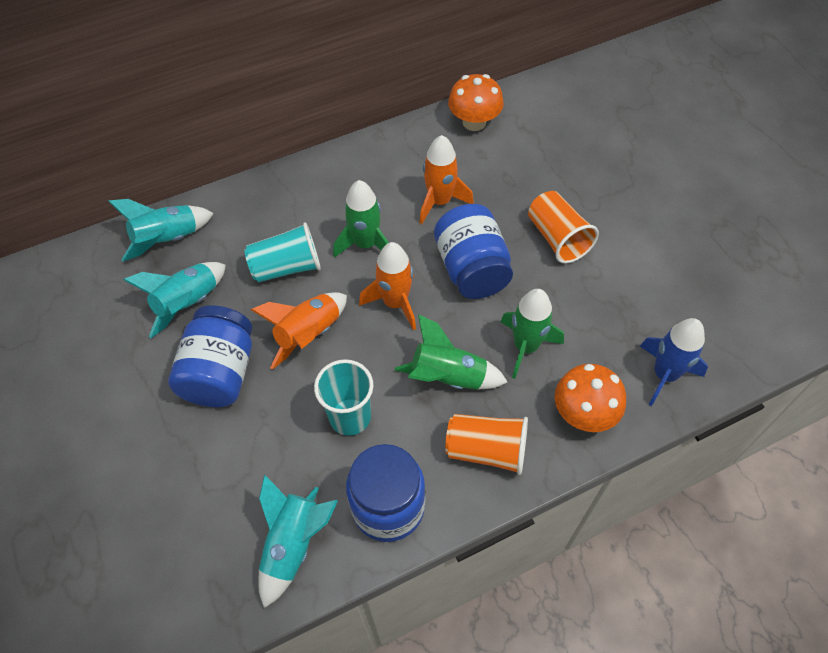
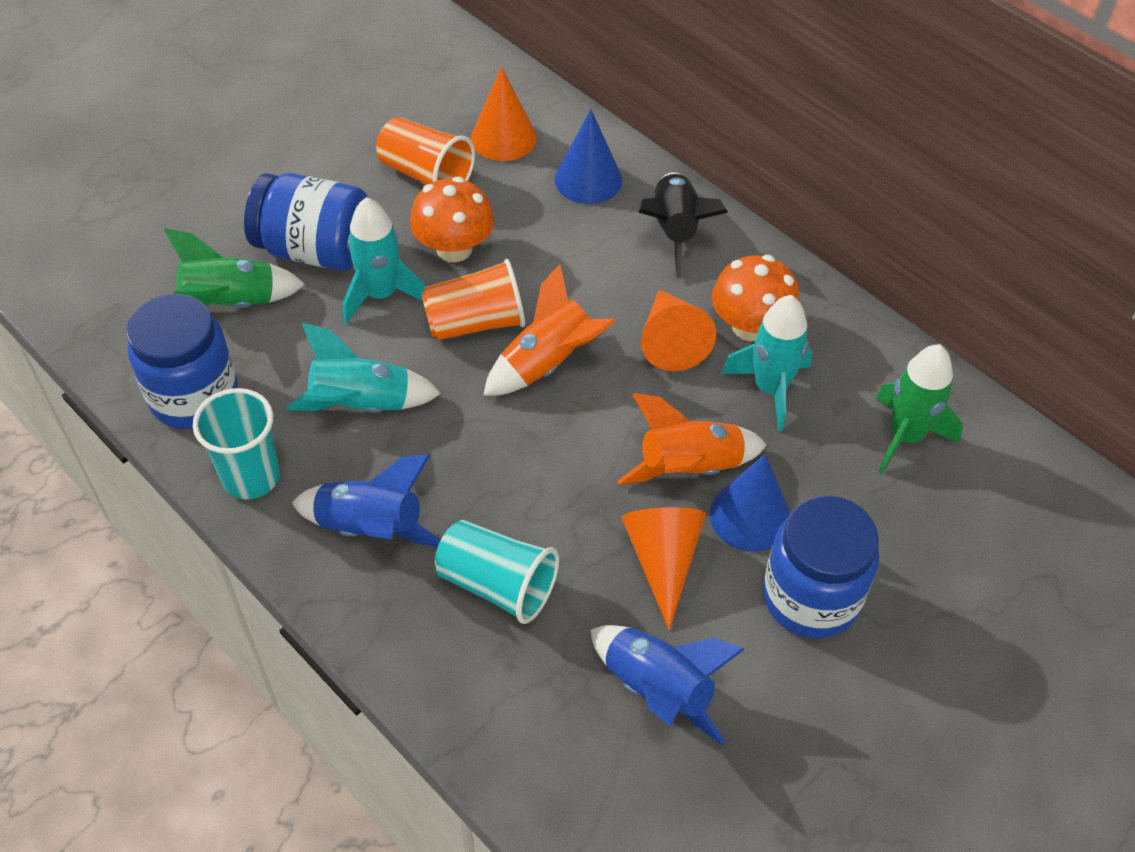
black rocket: none = 0 -> [639,172,728,278] = 1
blue cone: none = 0 -> [555,109,622,204] [710,454,790,552] = 2
blue rocket: [640,318,708,406] = 1 -> [292,454,440,547] [591,625,745,745] = 2
green rocket: [333,180,389,258] [395,314,508,390] [500,289,564,379] = 3 -> [164,228,306,308] [876,345,963,473] = 2
orange cone: none = 0 -> [471,67,537,161] [622,507,706,630] [641,289,716,371] = 3
orange rocket: [251,292,347,370] [359,242,416,330] [419,135,474,224] = 3 -> [483,264,616,396] [617,393,767,485] = 2

